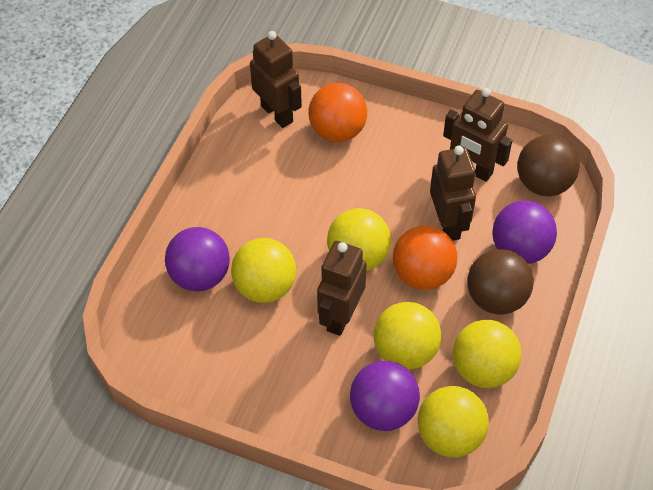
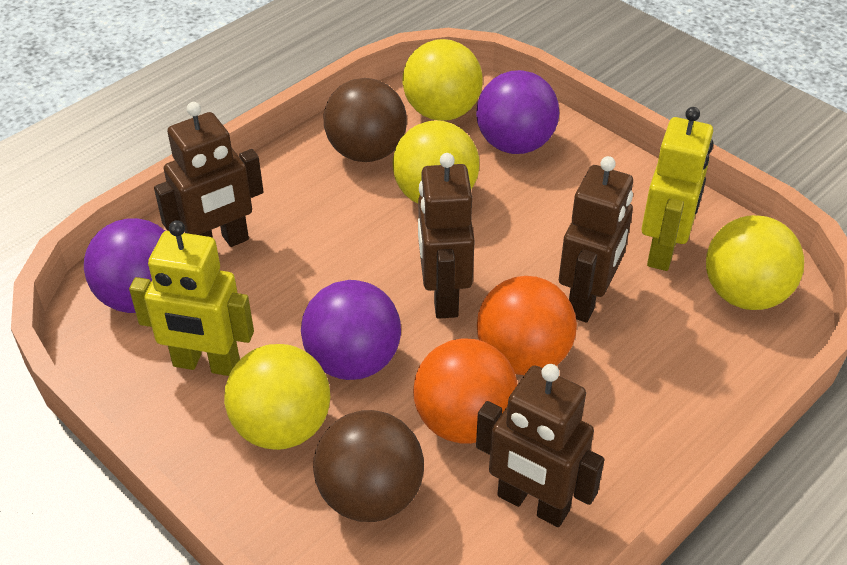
yellow ball: [231,238,296,303] [327,208,391,271] [374,302,441,370] [418,386,489,457] [453,320,522,388] = 5 -> [224,344,330,450] [393,120,479,204] [402,39,483,121] [706,215,804,310] = 4
yellow robot: none = 0 -> [129,220,254,376] [641,107,713,271] = 2

